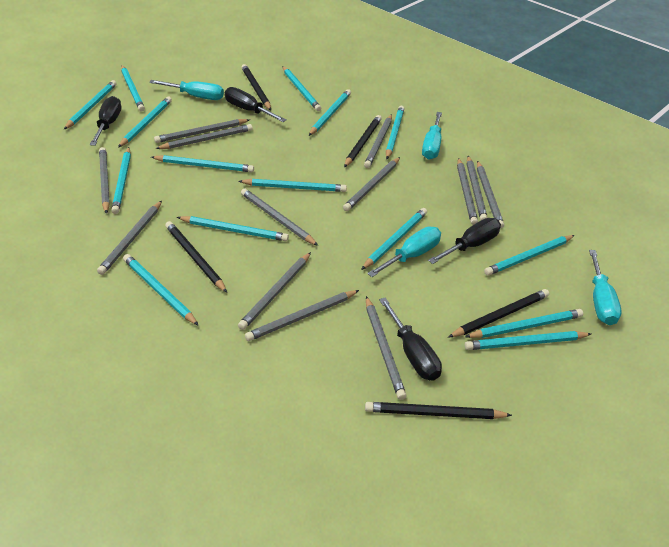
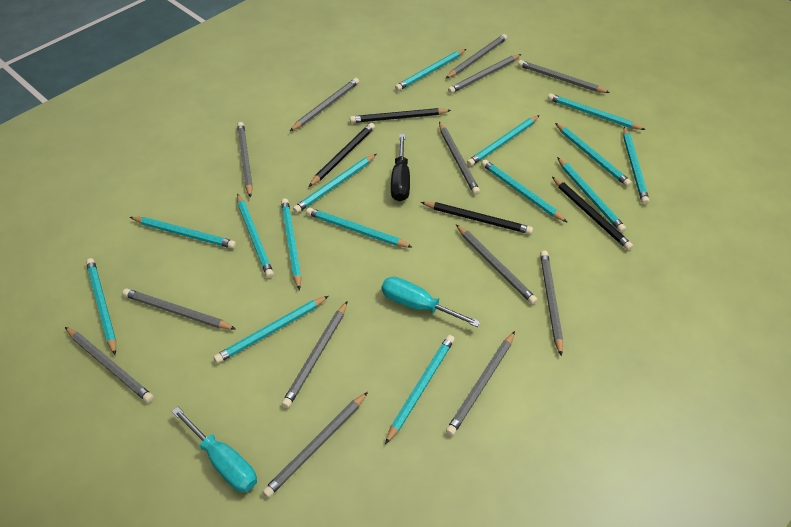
black pencil: [165,221,227,293] [241,64,271,110] [344,115,382,167] [365,402,512,419] [449,289,549,337] = 5 -> [309,123,375,187] [350,108,451,123] [421,202,533,234] [552,177,633,250] = 4
black screwdriver: [90,96,121,146] [225,87,287,122] [379,297,442,381] [428,218,501,264] = 4 -> [391,134,410,202] = 1
turquoise screwdriver: [149,80,224,100] [367,227,441,277] [422,112,442,160] [589,250,622,325] = 4 -> [171,406,257,492] [381,277,480,327] = 2

